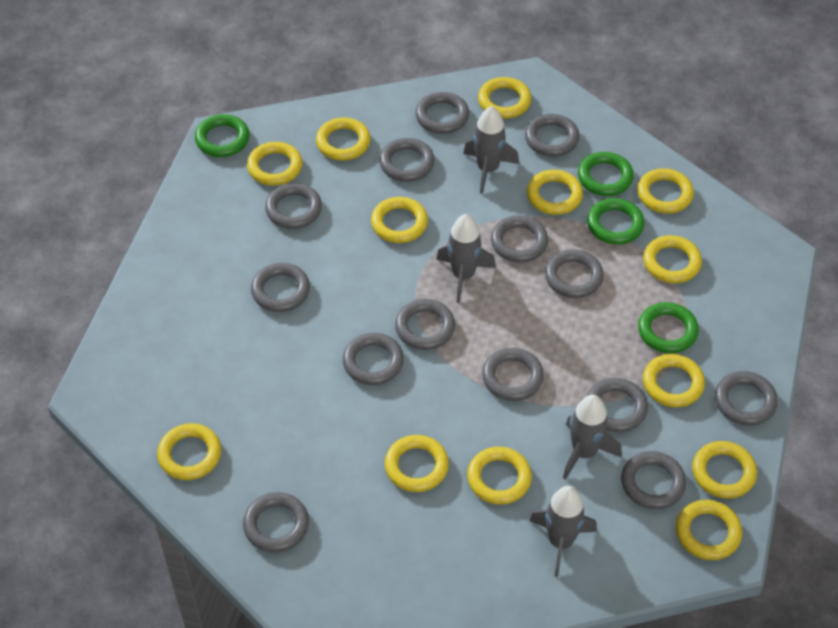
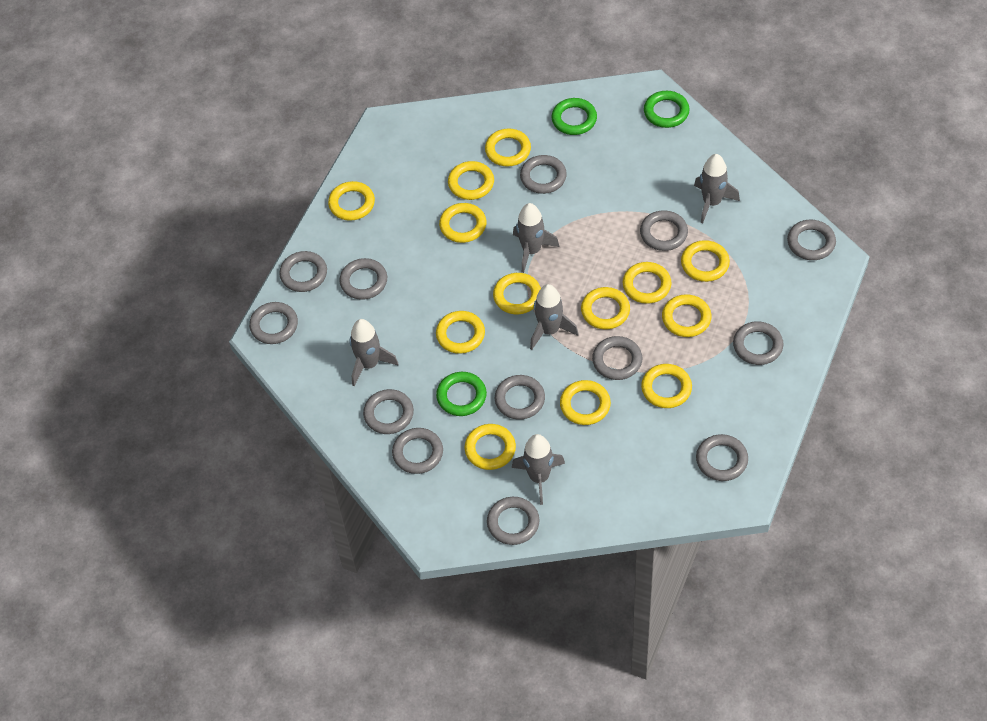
green ring: [195,114,249,157] [578,152,634,196] [587,198,644,245] [638,302,699,353] = 4 -> [436,372,487,416] [551,98,597,135] [644,91,690,128] = 3
grey ring: [243,492,309,552] [251,263,310,312] [265,183,322,229] [343,333,404,385] [379,138,435,182] [395,299,455,350] [415,92,469,134] [482,348,544,401] [491,215,548,263] [525,114,580,157] [545,249,604,298] [587,378,648,432] [621,451,686,509] [715,371,778,425] = 14 -> [249,302,298,344] [279,251,327,292] [339,258,387,300] [363,389,414,434] [392,428,443,474] [487,497,540,545] [495,375,545,420] [520,155,567,194] [592,336,642,380] [640,210,688,251] [696,434,748,481] [733,321,784,365] [787,220,836,260] = 13
grey rocket: [436,214,496,303] [463,106,519,194] [529,486,597,577] [563,395,622,480] = 4 -> [350,319,399,386] [512,434,565,505] [513,203,560,273] [530,284,578,350] [694,154,740,223] = 5

